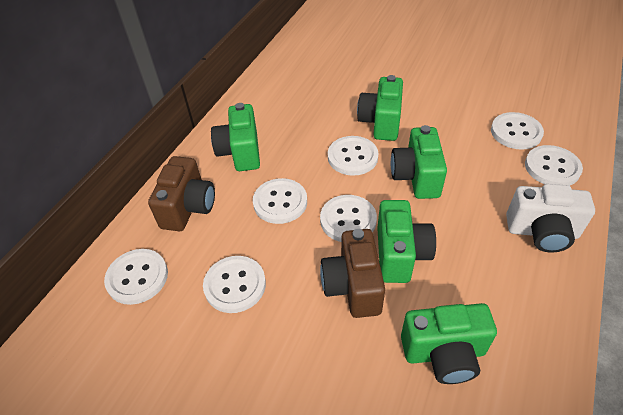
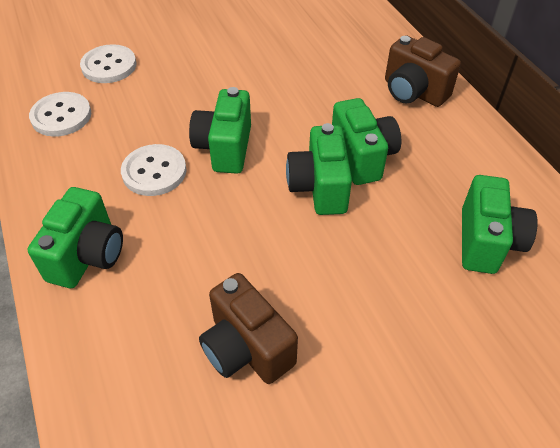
white button: [104,249,168,305] [203,256,266,313] [253,178,307,224] [320,195,377,242] [328,136,379,176] [491,112,544,150] [525,145,583,186] = 7 -> [29,92,91,137] [80,44,136,83] [121,144,187,196] = 3
white camera: [506,184,595,253] = 1 -> none = 0

